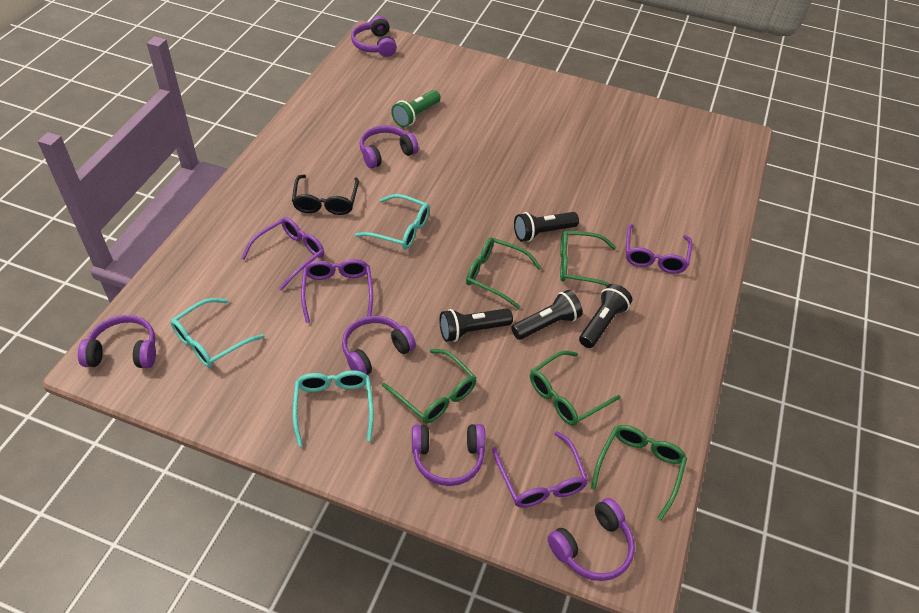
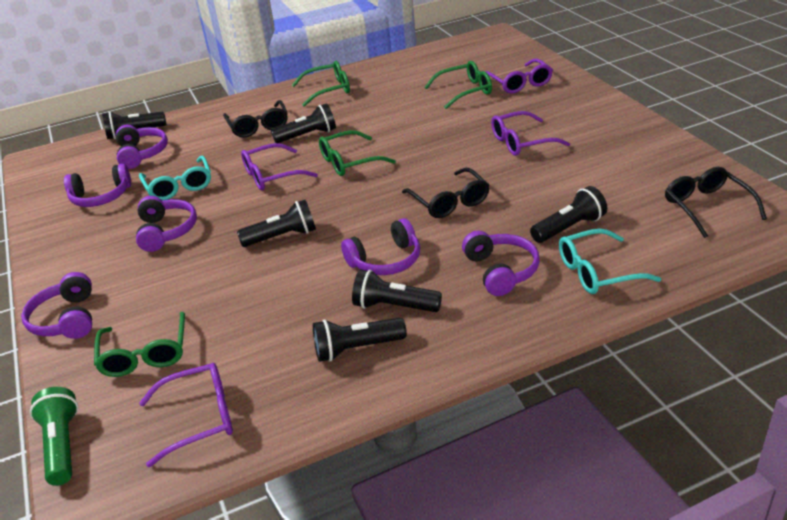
black flashlight: [439,308,513,342] [511,290,583,340] [514,212,579,242] [579,284,632,348] = 4 -> [102,112,166,139] [237,200,316,247] [271,103,336,143] [313,318,407,362] [352,269,442,312] [530,186,607,243] = 6
black glasses: [292,175,359,215] = 1 -> [223,100,288,138] [402,168,489,218] [665,167,767,238] = 3
green glasses: [382,349,477,423] [466,238,542,309] [530,351,621,426] [560,231,616,286] [591,425,687,520] = 5 -> [94,312,185,377] [292,61,350,107] [319,130,396,176] [425,61,492,109] = 4
turquoise glasses: [170,298,264,368] [293,370,374,446] [355,194,430,249] = 3 -> [139,156,211,201] [559,229,661,294] = 2

